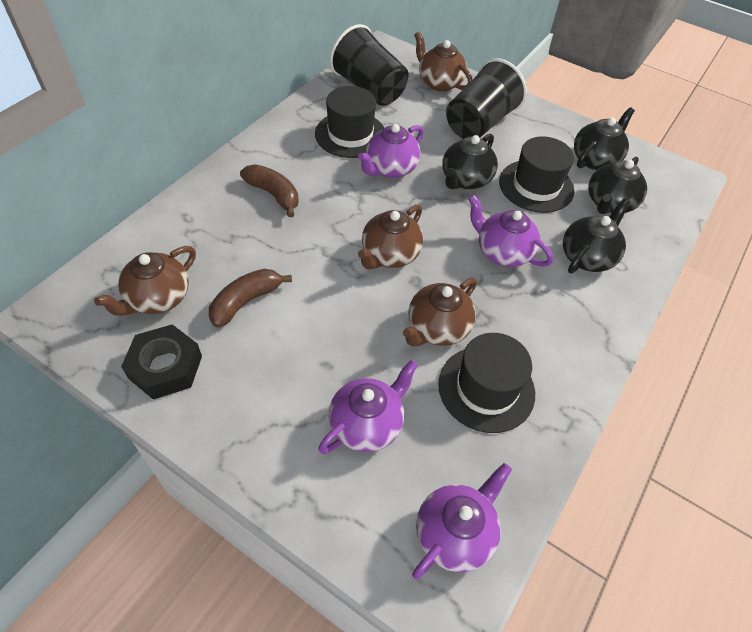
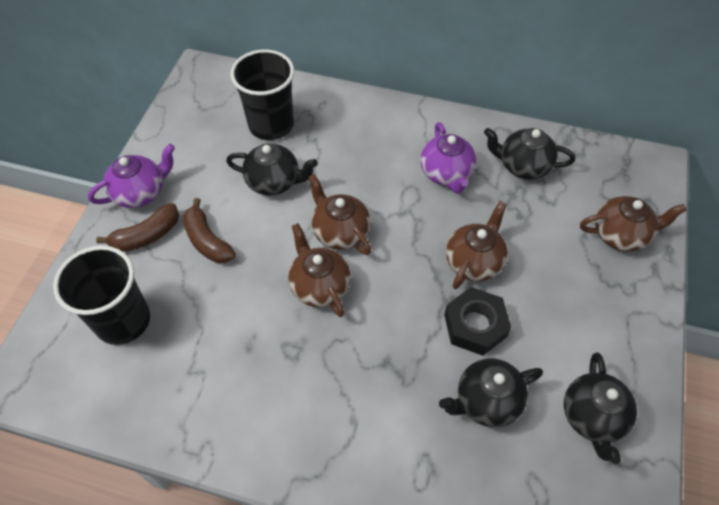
black hat: [315,86,384,158] [438,333,535,433] [499,136,575,213] = 3 -> none = 0
purple teapot: [318,360,418,454] [358,124,424,178] [412,463,512,579] [468,195,553,267] = 4 -> [88,144,175,208] [420,122,476,194] = 2

